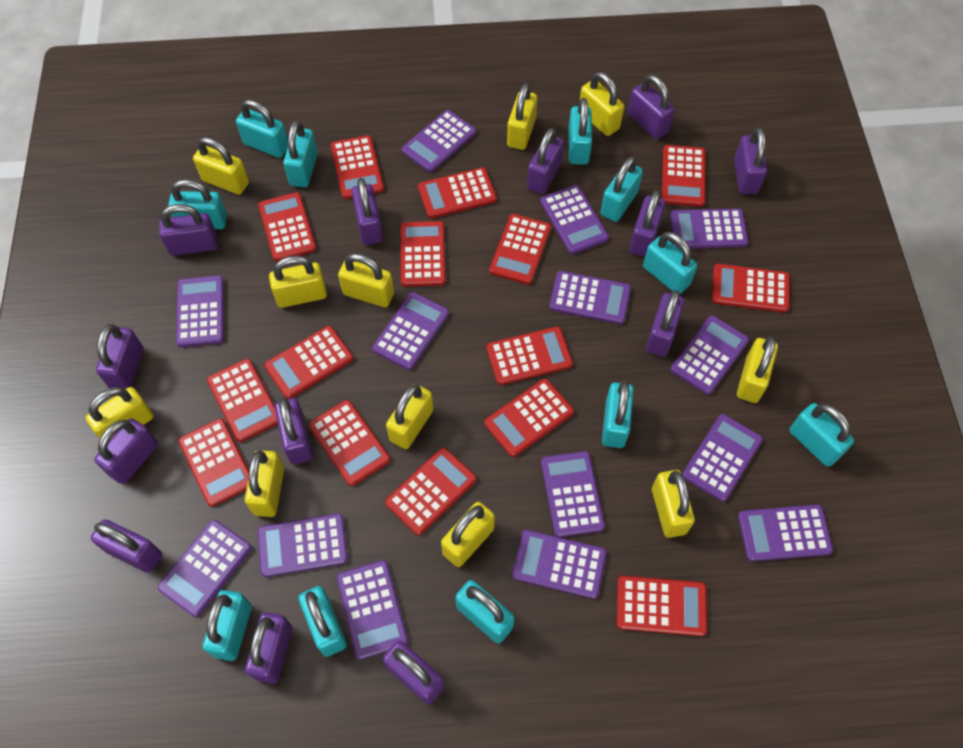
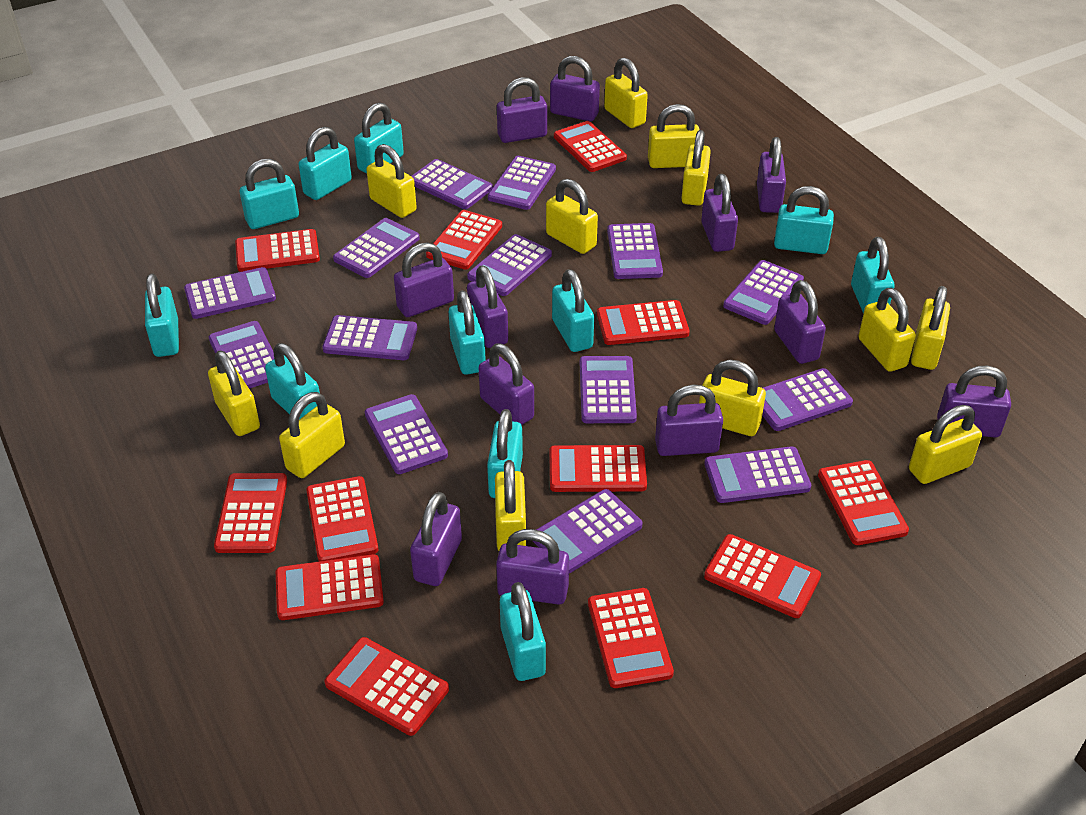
purple padlock: [91,519,162,573] [94,419,158,484] [96,324,143,389] [159,204,218,256] [245,612,292,684] [275,398,313,465] [352,178,383,245] [383,640,444,705] [527,128,564,194] [628,75,675,139] [629,190,665,257] [646,290,684,357] [734,127,767,194] = 13 -> [394,242,454,317] [410,492,462,586] [467,265,508,348] [479,343,534,425] [496,529,569,605] [497,77,547,143] [550,56,600,121] [655,384,723,456] [701,174,738,252] [757,137,786,213] [774,280,826,364] [937,366,1011,437] = 12
red calculator: [178,418,249,507] [207,359,278,442] [258,192,316,261] [264,326,353,399] [309,400,390,486] [331,135,384,199] [385,447,476,536] [400,221,446,287] [418,167,497,219] [484,379,574,457] [486,327,573,385] [489,214,551,285] [617,576,707,636] [662,145,705,207] [712,264,790,313] = 15 -> [214,473,287,553] [235,229,320,272] [276,554,384,620] [306,476,378,561] [324,637,449,736] [426,210,502,270] [549,445,647,492] [554,121,627,172] [588,588,674,688] [597,300,690,345] [704,534,821,618] [818,460,909,545] = 12
yellow padlock: [86,387,154,438] [193,137,249,195] [245,450,284,517] [269,255,327,308] [338,253,394,307] [386,384,434,449] [441,502,495,567] [507,83,537,150] [580,72,624,136] [652,470,695,538] [737,336,778,403] = 11 -> [208,351,260,436] [279,392,345,478] [366,144,417,218] [495,460,526,551] [546,179,598,254] [604,57,648,128] [648,104,699,168] [681,130,711,206] [699,360,766,436] [858,288,916,372] [909,405,982,484] [911,286,950,370] = 12

